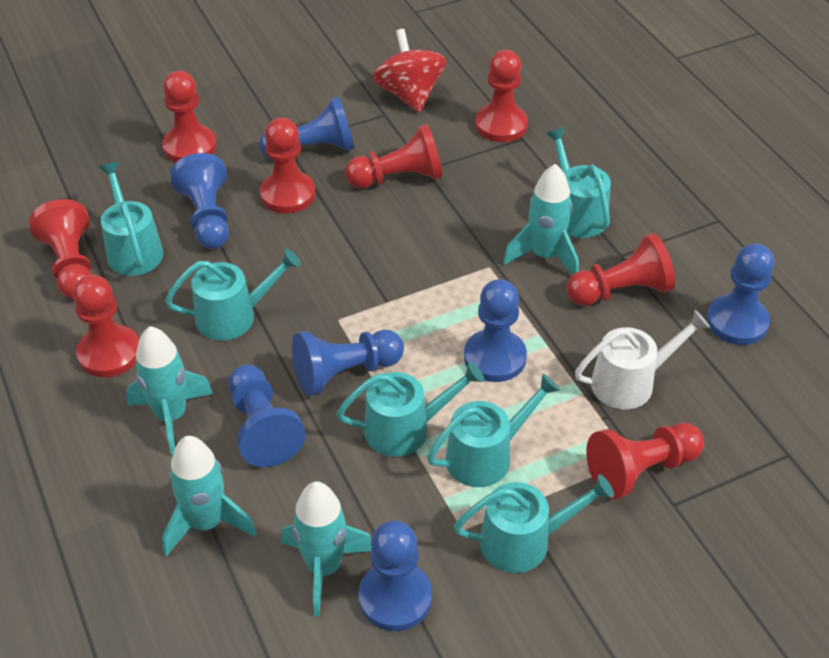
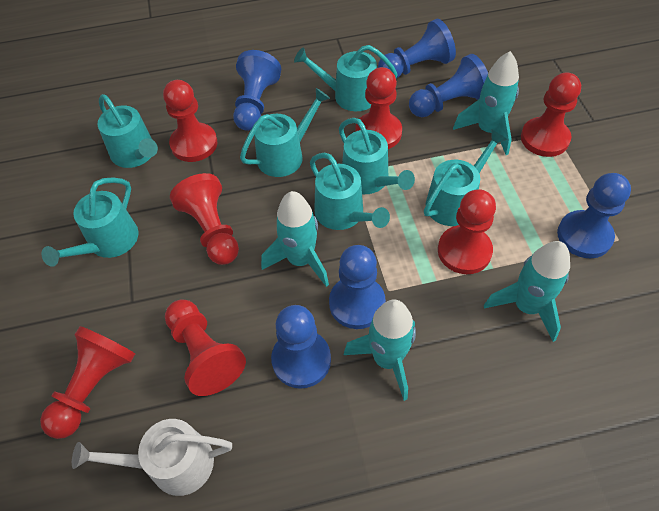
blue pawn: [170,153,229,249] [228,365,306,467] [259,97,354,160] [292,330,404,396] [359,521,432,631] [464,279,527,382] [707,244,774,345] = 7 -> [233,50,281,131] [271,305,331,389] [329,245,386,329] [378,19,456,79] [409,54,488,117] [557,173,631,258] = 6
red pawn: [29,199,92,299] [73,275,139,377] [162,71,217,163] [260,118,316,213] [345,124,442,188] [476,50,528,142] [567,233,675,306] [586,423,704,499] = 8 -> [40,326,135,439] [163,80,218,162] [165,300,246,396] [170,173,239,265] [355,67,402,149] [438,189,496,274] [521,72,581,157] = 7
red spinning top: [373,29,446,113] = 1 -> none = 0
turquoise watering can: [99,162,164,276] [165,249,301,341] [337,362,484,457] [427,374,560,487] [454,474,614,573] [546,128,611,238] = 6 -> [42,177,139,267] [98,94,158,168] [240,88,330,177] [294,45,398,111] [310,153,390,230] [339,118,415,194] [424,129,508,226] = 7

